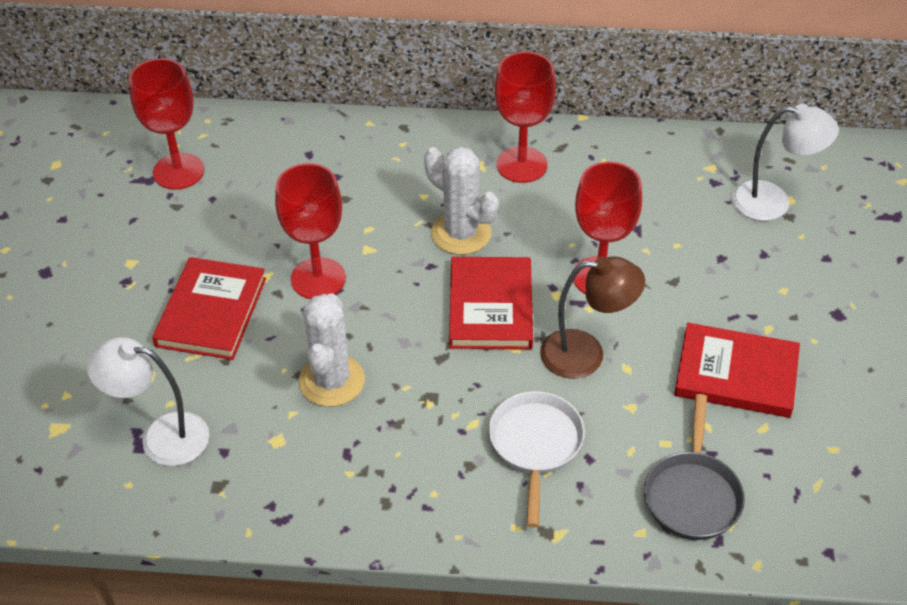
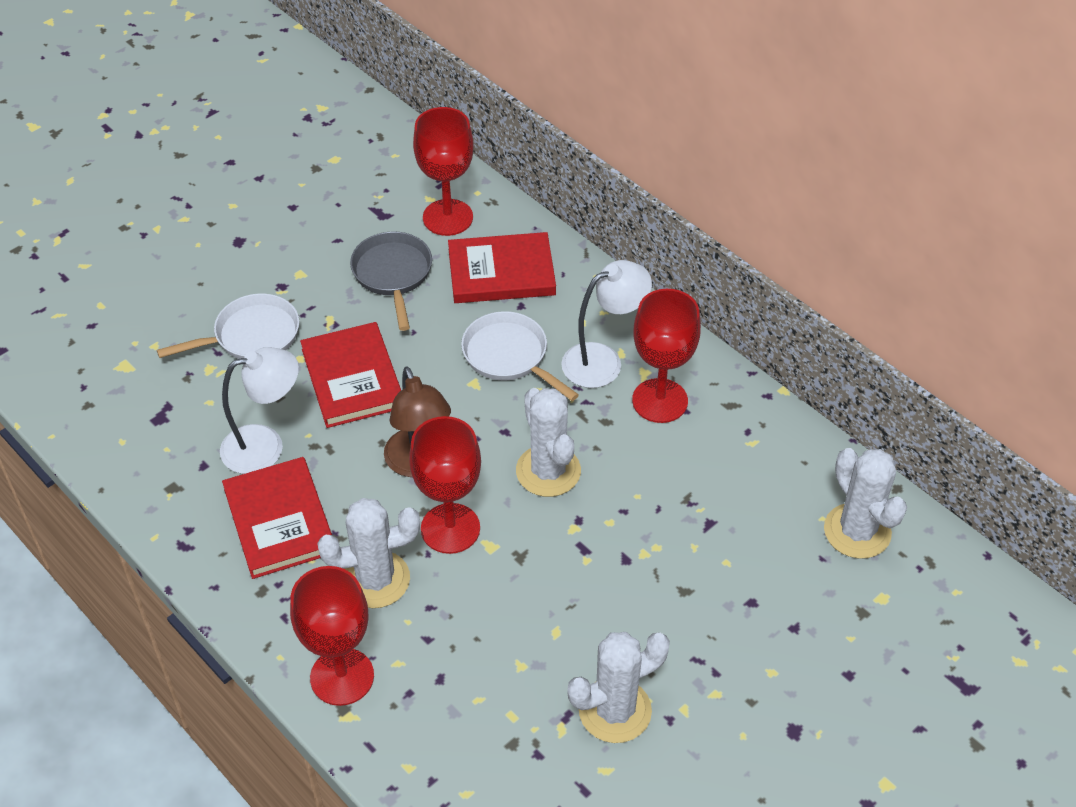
white cactus: [299,293,365,407] [424,147,499,255] = 2 -> [317,498,420,608] [516,388,581,497] [568,632,670,743] [824,448,907,559] = 4
white pan: [489,391,585,528] = 1 -> [157,294,299,359] [461,311,579,401] = 2

